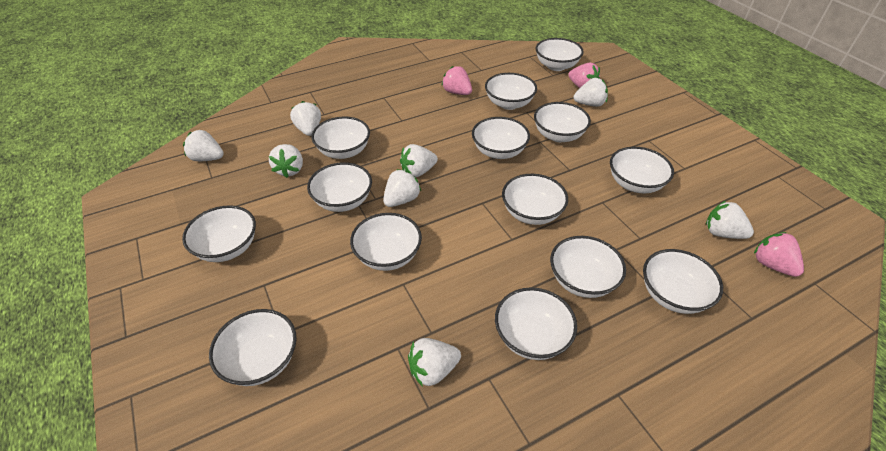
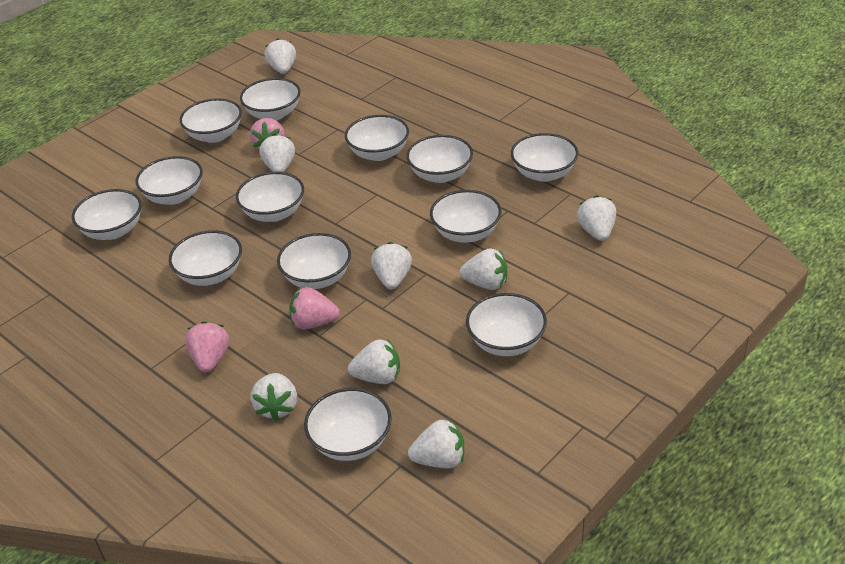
white bowl: [182,205,256,262] [209,309,297,386] [307,162,372,212] [312,117,370,159] [350,213,422,271] [472,117,530,159] [485,73,537,110] [495,287,577,360] [502,174,568,225] [534,102,591,142] [536,38,584,71] [550,236,626,298] [610,147,674,193] [643,249,723,314] = 14 -> [72,189,142,240] [136,156,203,205] [169,230,242,286] [179,98,242,143] [236,172,304,222] [240,78,301,120] [277,233,351,289] [304,388,392,461] [345,115,409,161] [406,135,473,183] [430,190,501,243] [466,293,547,356] [511,133,578,182] = 13

